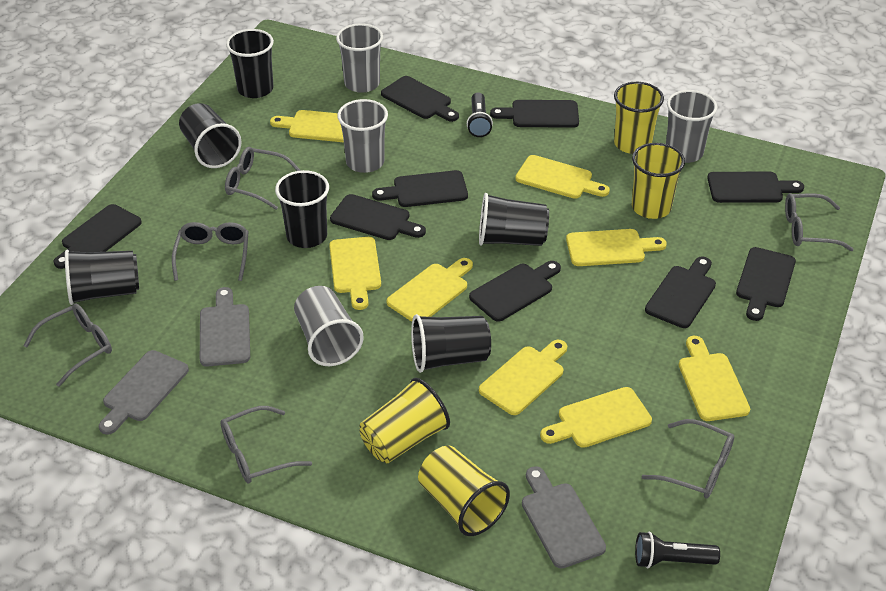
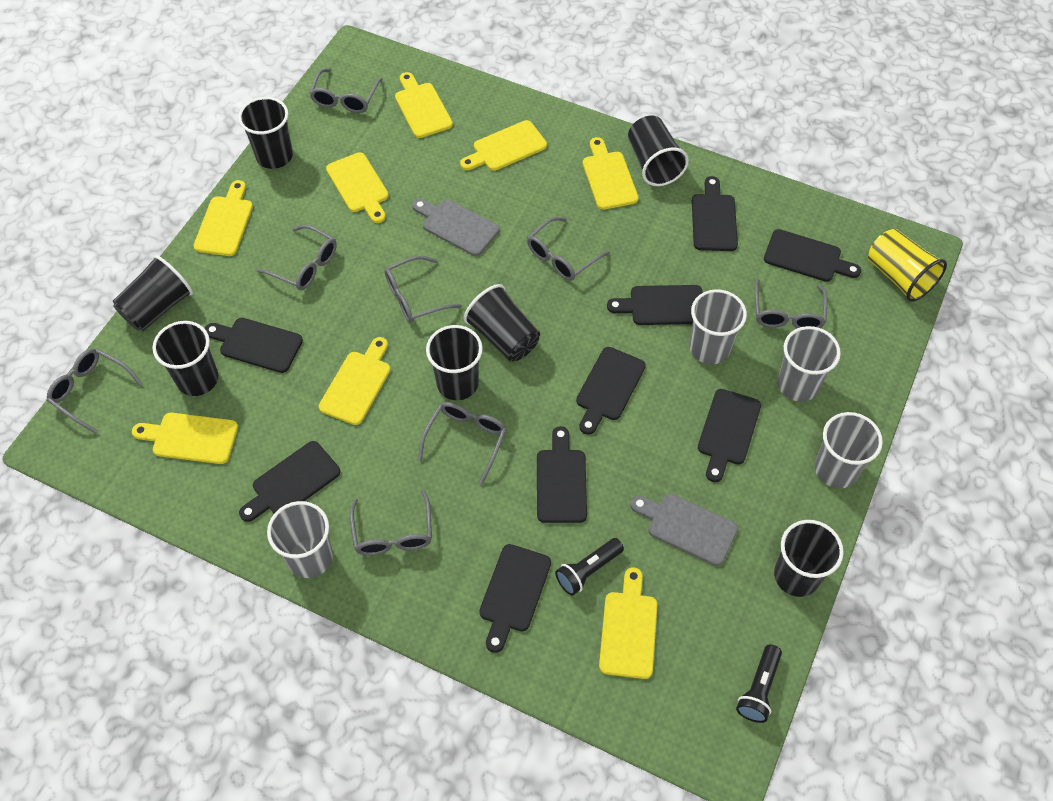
black cup: [65,250,139,305] [179,103,242,168] [226,29,274,98] [275,170,329,248] [411,314,491,373] [479,193,549,246] = 6 -> [113,255,193,331] [152,321,218,396] [238,97,293,169] [426,325,483,400] [464,284,540,362] [628,115,689,186] [774,520,844,597] = 7
grey cutting board: [99,350,189,435] [200,287,250,367] [522,466,606,569] = 3 -> [412,199,499,256] [630,494,738,566] = 2
grey glasses: [23,304,112,387] [172,222,249,281] [220,406,312,484] [225,147,301,210] [641,419,734,499] [785,193,854,251] = 6 -> [47,348,143,434] [256,225,337,290] [309,68,383,113] [350,490,432,555] [384,256,462,323] [418,402,506,484] [527,217,610,281] [755,279,828,328] = 8
yellow cup: [360,378,450,463] [418,445,510,536] [614,82,664,154] [632,143,685,219] = 4 -> [868,229,947,302] = 1

